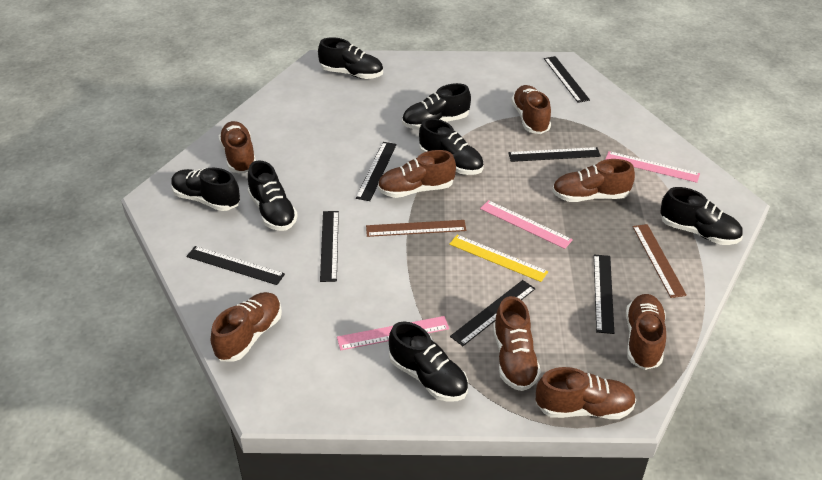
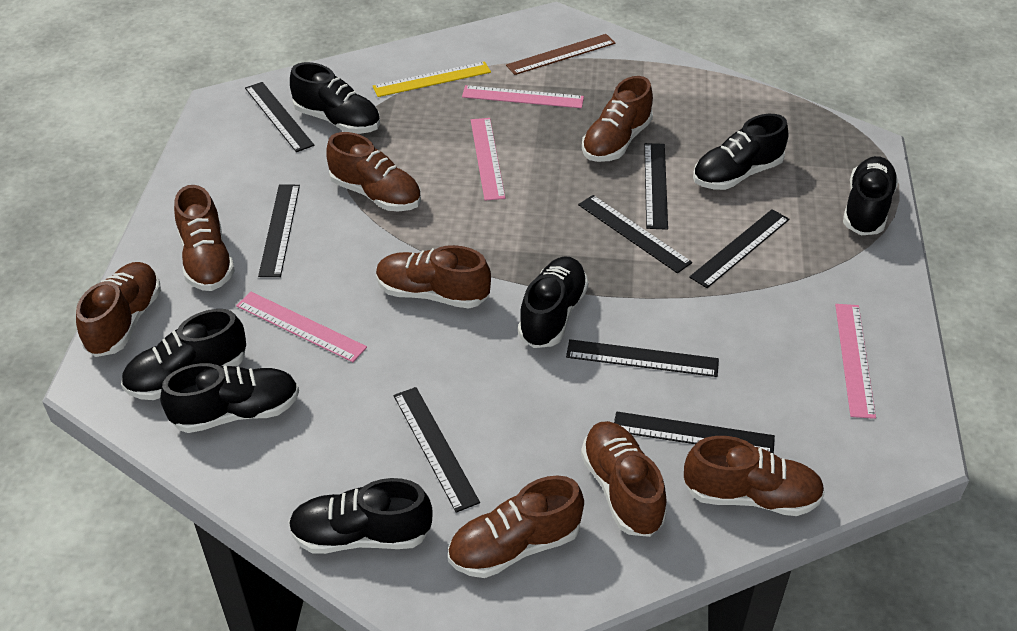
black ruler: [186,246,285,285] [320,211,339,282] [356,142,397,201] [450,280,536,346] [508,147,601,162] [544,56,590,103] [594,255,614,334] = 7 -> [245,82,314,152] [258,184,300,277] [394,387,480,513] [566,339,719,377] [578,195,692,273] [614,411,775,454] [644,143,668,230] [689,209,789,288] = 8
brown ruler: [366,220,466,237] [633,224,687,298] = 2 -> [506,34,615,75] = 1
pink ruler: [337,316,449,351] [480,200,573,249] [605,151,700,183] = 3 -> [236,292,367,362] [462,85,584,108] [471,118,505,201] [835,304,876,419] = 4

